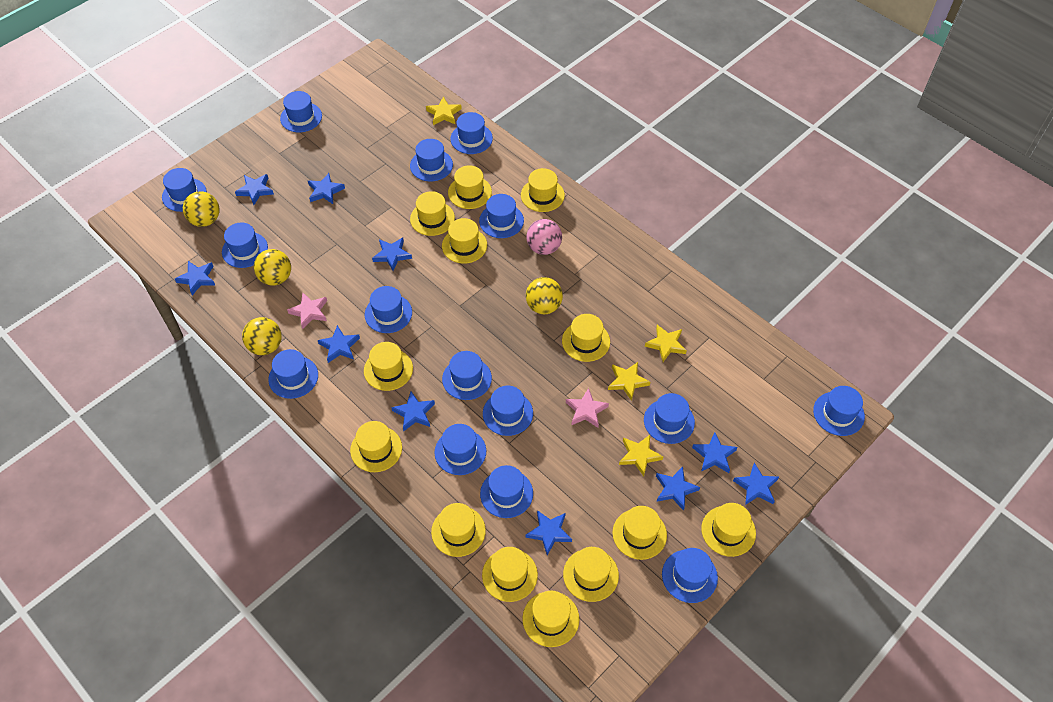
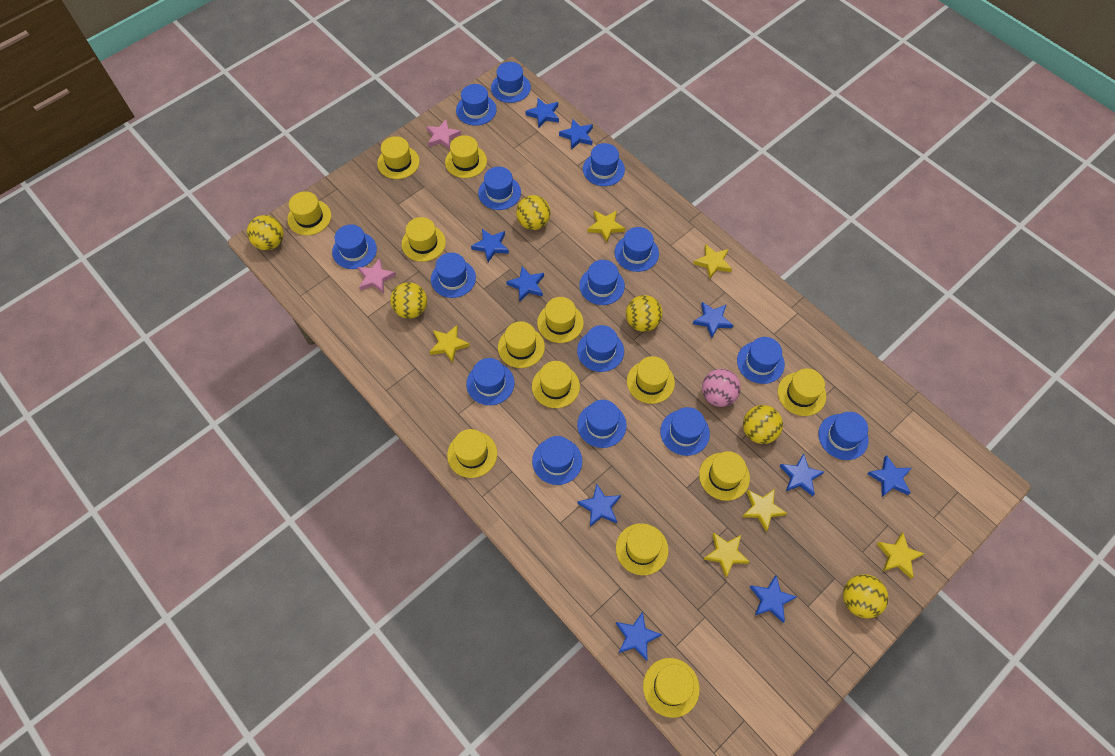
yellow ball: [183,191,220,227] [242,317,282,355] [254,249,291,286] [526,277,563,314] = 4 -> [247,215,284,250] [390,282,427,319] [516,195,550,230] [626,295,663,332] [743,405,783,444] [843,574,888,618] = 6
yellow star: [426,97,462,125] [608,362,650,401] [619,435,663,477] [645,325,687,362] = 4 -> [430,325,470,363] [587,210,625,243] [693,244,732,279] [703,532,750,577] [742,489,787,531] [877,533,925,579] = 6

